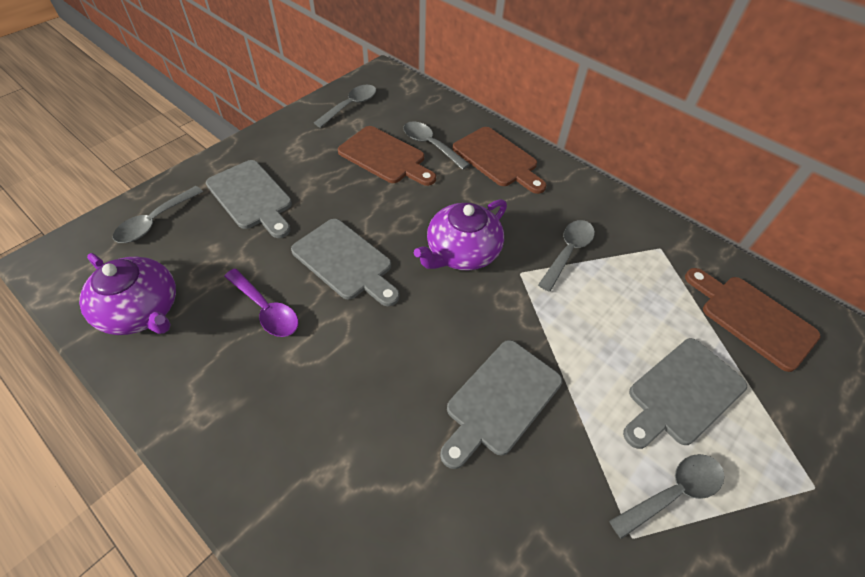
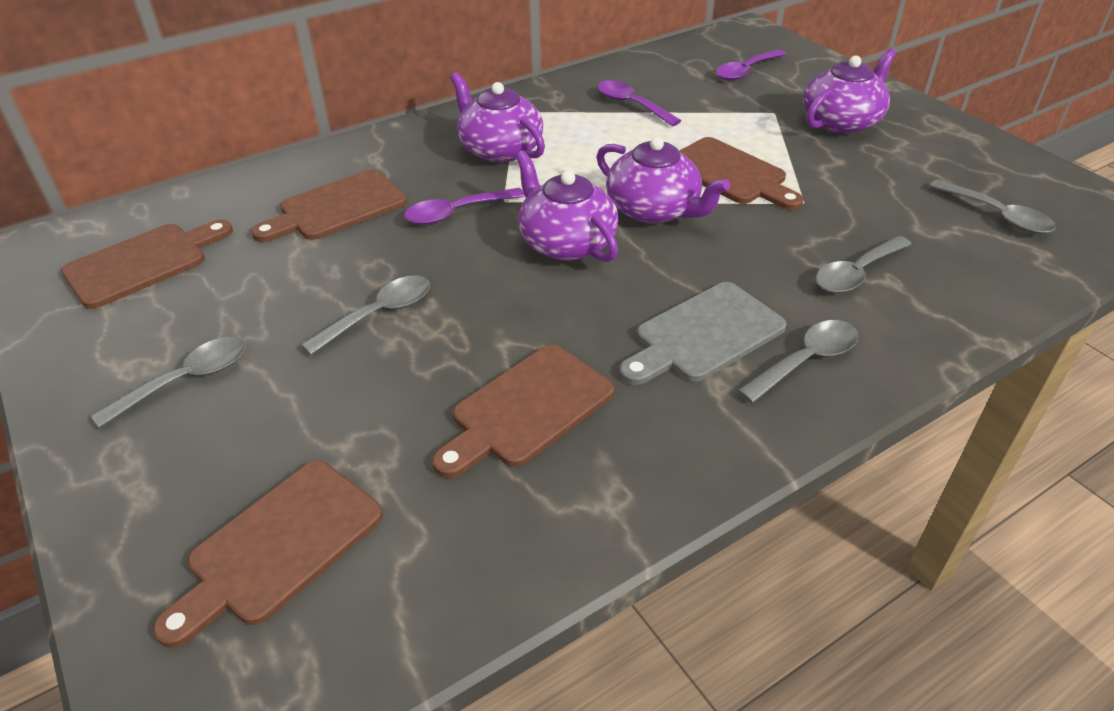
brown cutting board: [338,126,436,186] [453,127,546,194] [685,268,821,372] = 3 -> [61,219,233,309] [153,460,383,648] [251,169,407,242] [432,345,614,478] [679,137,804,210] = 5
grey cutting board: [206,160,292,238] [291,219,400,306] [440,340,562,469] [623,338,747,449] = 4 -> [619,282,787,385] = 1
purple spoon: [224,269,298,337] = 1 -> [404,188,525,225] [597,80,681,126] [716,49,786,81] = 3
purple teapot: [79,253,176,335] [414,199,507,271] = 2 -> [450,72,545,163] [515,150,619,262] [597,137,730,224] [803,49,896,134] = 4

